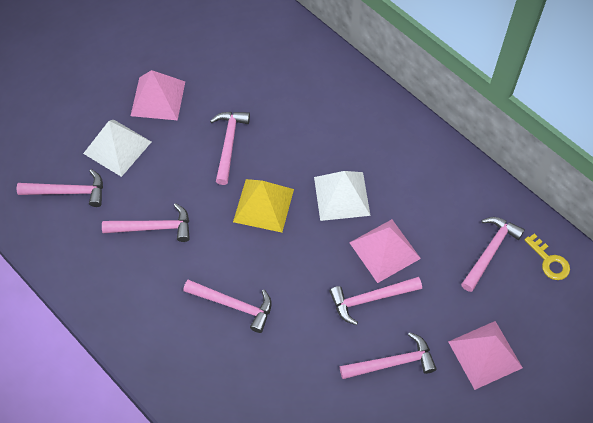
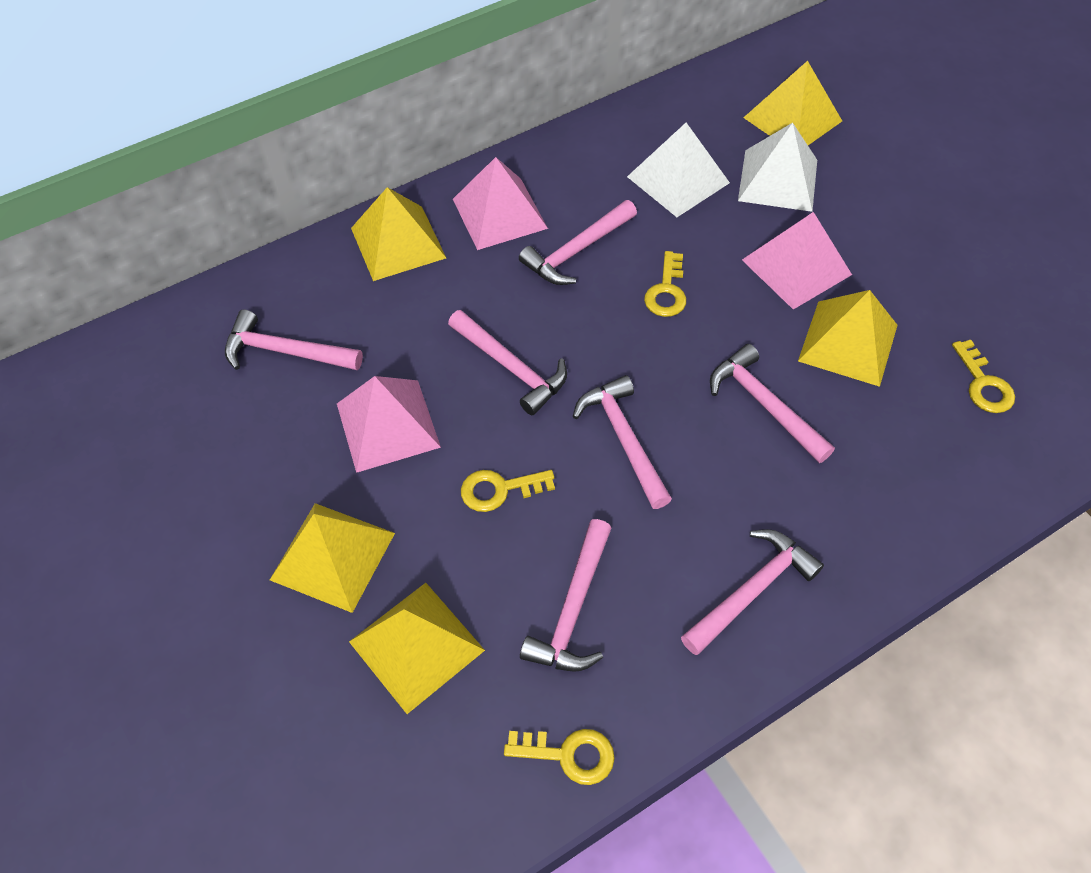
yellow key: [525,234,570,280] = 1 -> [461,470,555,512] [504,729,615,785] [644,251,687,317] [952,340,1015,413] = 4
yellow pyramid: [233,179,294,232] = 1 -> [270,503,395,613] [349,583,485,714] [351,187,446,281] [743,61,842,145] [798,290,897,387] = 5

